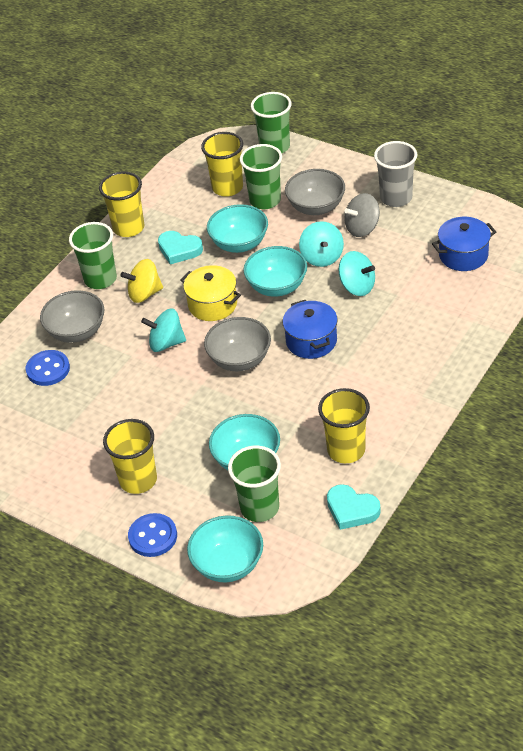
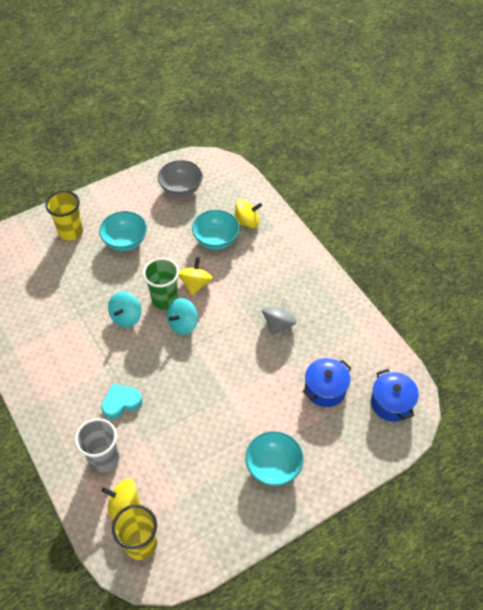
blue button: [26,350,70,386] [128,513,177,557] = 2 -> none = 0
green cup: [69,222,117,289] [228,446,281,522] [240,144,282,209] [251,92,292,153] = 4 -> [143,258,179,309] = 1
grey bowl: [40,290,104,343] [204,317,271,371] [285,169,345,215] = 3 -> [158,160,203,197] = 1
turquoise bowl: [187,515,263,582] [207,204,268,253] [209,414,280,470] [244,246,307,297] = 4 -> [99,211,147,251] [192,210,240,250] [245,431,304,486] = 3
turquoise heart: [158,231,203,264] [327,484,381,530] = 2 -> [101,384,142,419] = 1
turquoise spinning top: [141,308,186,352] [299,221,344,267] [339,251,375,296] = 3 -> [108,292,141,327] [167,298,198,335] = 2
yellow cup: [99,172,144,237] [103,419,157,494] [201,132,243,197] [318,388,370,463] = 4 -> [45,191,83,240] [112,505,157,560] = 2
yellow pot: [180,265,241,321] = 1 -> none = 0
yellow spinning top: [120,259,163,303] = 1 -> [102,478,141,519] [179,257,213,296] [235,199,262,228] = 3

